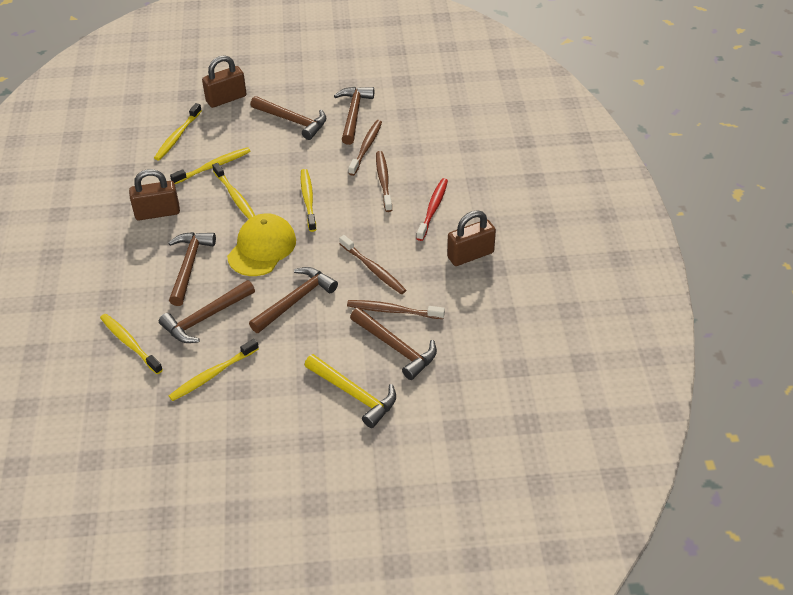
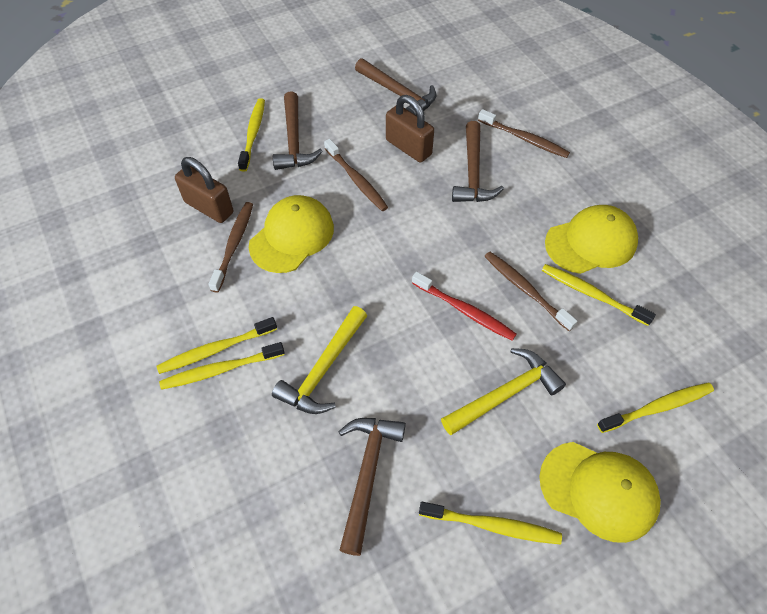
brown hammer: [159,280,255,343] [168,232,216,306] [249,267,338,333] [250,96,326,140] [334,87,374,145] [350,307,437,380] = 6 -> [273,91,323,170] [338,418,406,556] [355,58,436,116] [452,121,504,202] = 4
brown padlock: [129,169,180,220] [202,55,247,108] [447,210,496,266] = 3 -> [175,157,233,223] [386,95,434,162] = 2
yellow cap: [227,213,296,276] = 1 -> [249,195,334,273] [539,442,661,543] [545,205,638,274] = 3
yellow hammer: [304,354,396,428] = 1 -> [272,306,367,414] [441,348,566,435] = 2

